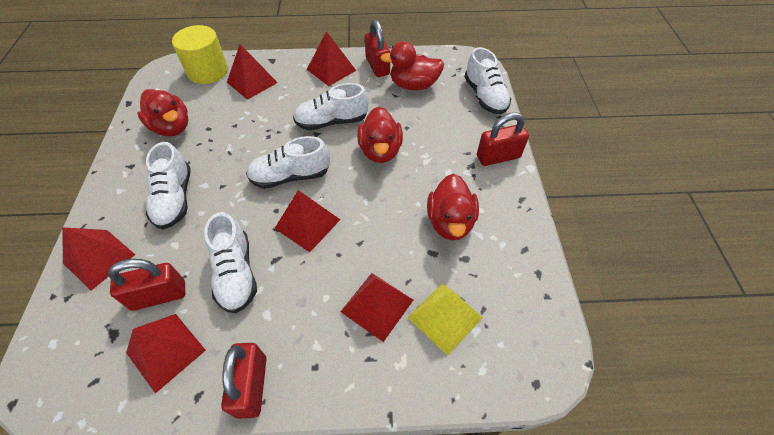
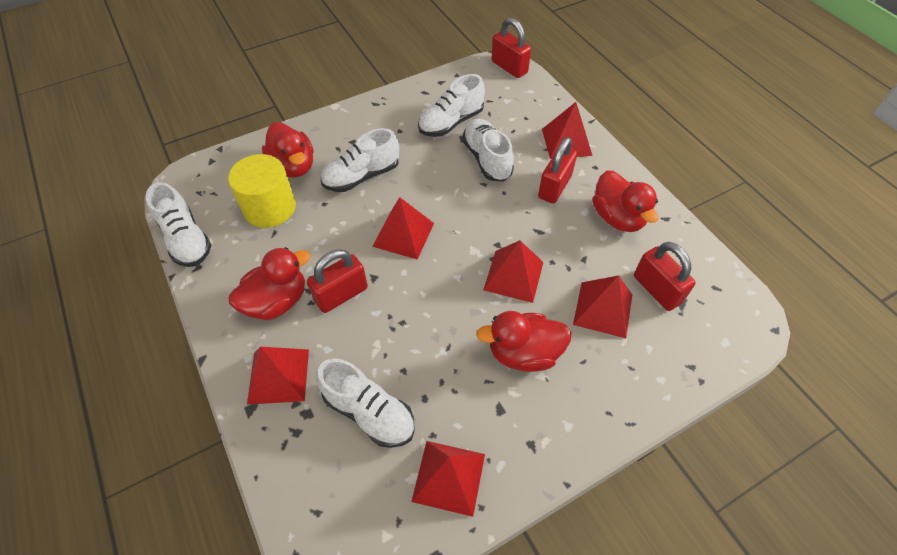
yellow pyramid: [407,283,482,356] = 1 -> none = 0

